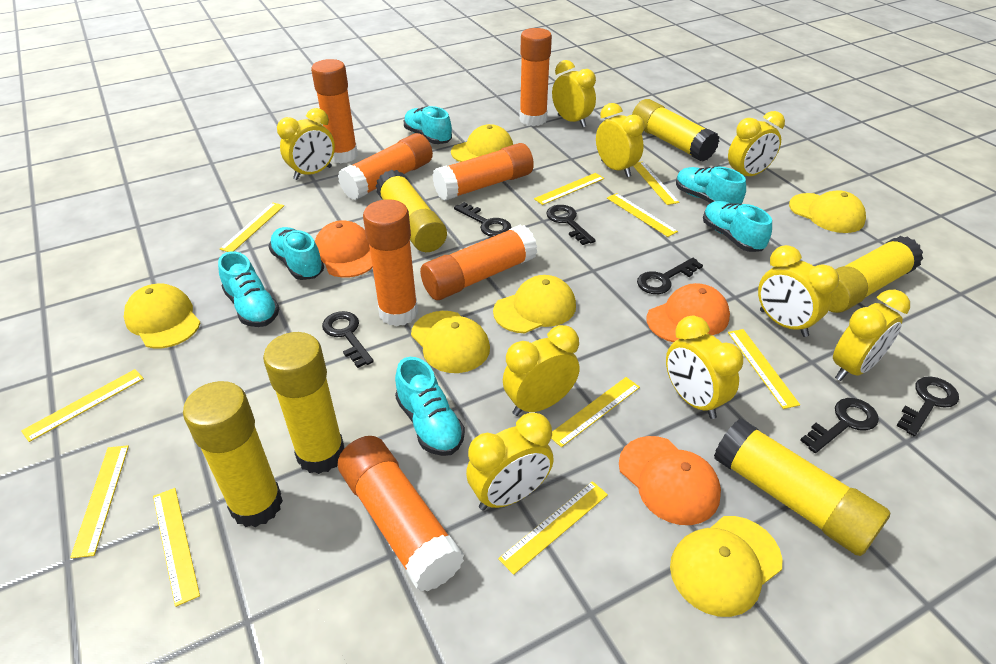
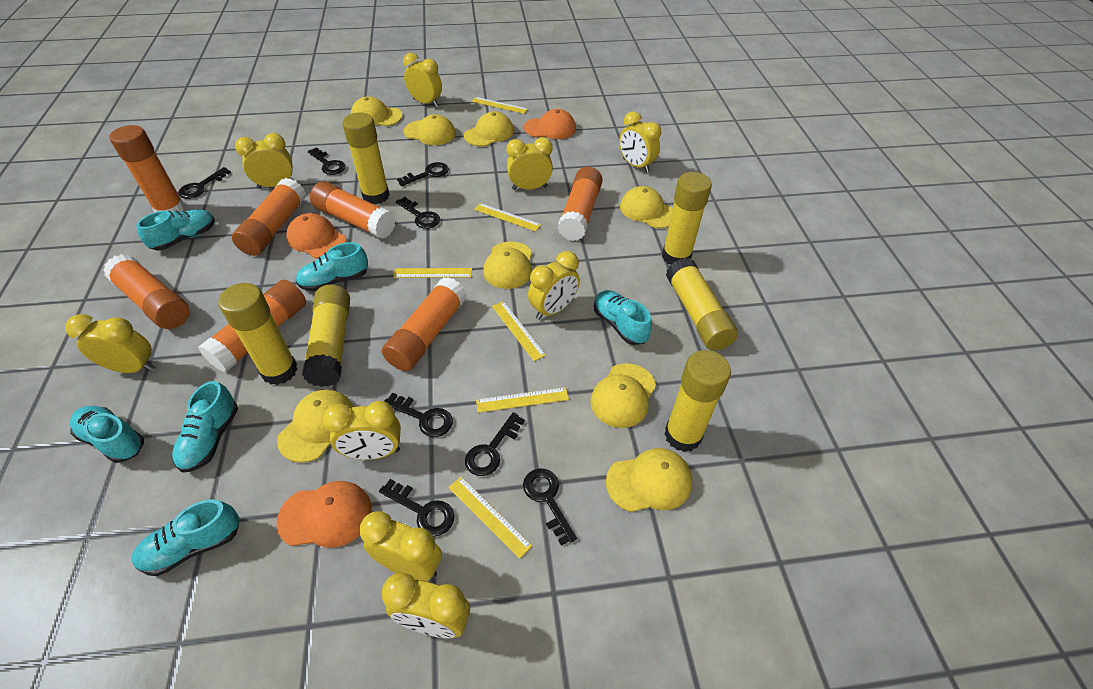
black key: [322,311,374,368] [454,202,512,237] [546,205,596,245] [637,258,703,294] [800,398,879,453] [896,376,959,436] = 6 -> [178,167,231,199] [308,147,346,175] [379,479,455,537] [385,393,453,437] [396,197,440,229] [397,162,449,186] [465,412,525,476] [523,469,577,546] = 8
yellow cap: [124,283,201,348] [411,311,490,373] [451,124,513,162] [493,275,576,333] [670,516,782,617] [789,190,866,233] = 6 -> [277,389,354,463] [351,97,403,126] [403,114,456,145] [464,111,514,147] [483,242,532,289] [590,363,656,428] [606,448,692,512] [620,186,673,228] = 8
yellow ruler: [21,369,144,442] [70,445,129,558] [153,488,200,607] [220,203,284,252] [498,481,608,575] [534,173,604,205] [551,377,640,447] [607,193,678,237] [633,161,679,205] [728,329,800,409] = 10 -> [393,268,472,278] [448,477,532,559] [471,97,528,114] [474,203,541,232] [476,387,569,413] [492,301,546,361] = 6

